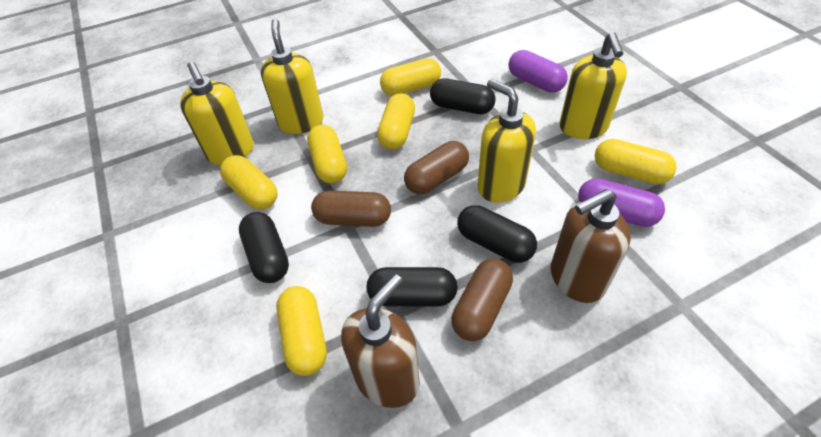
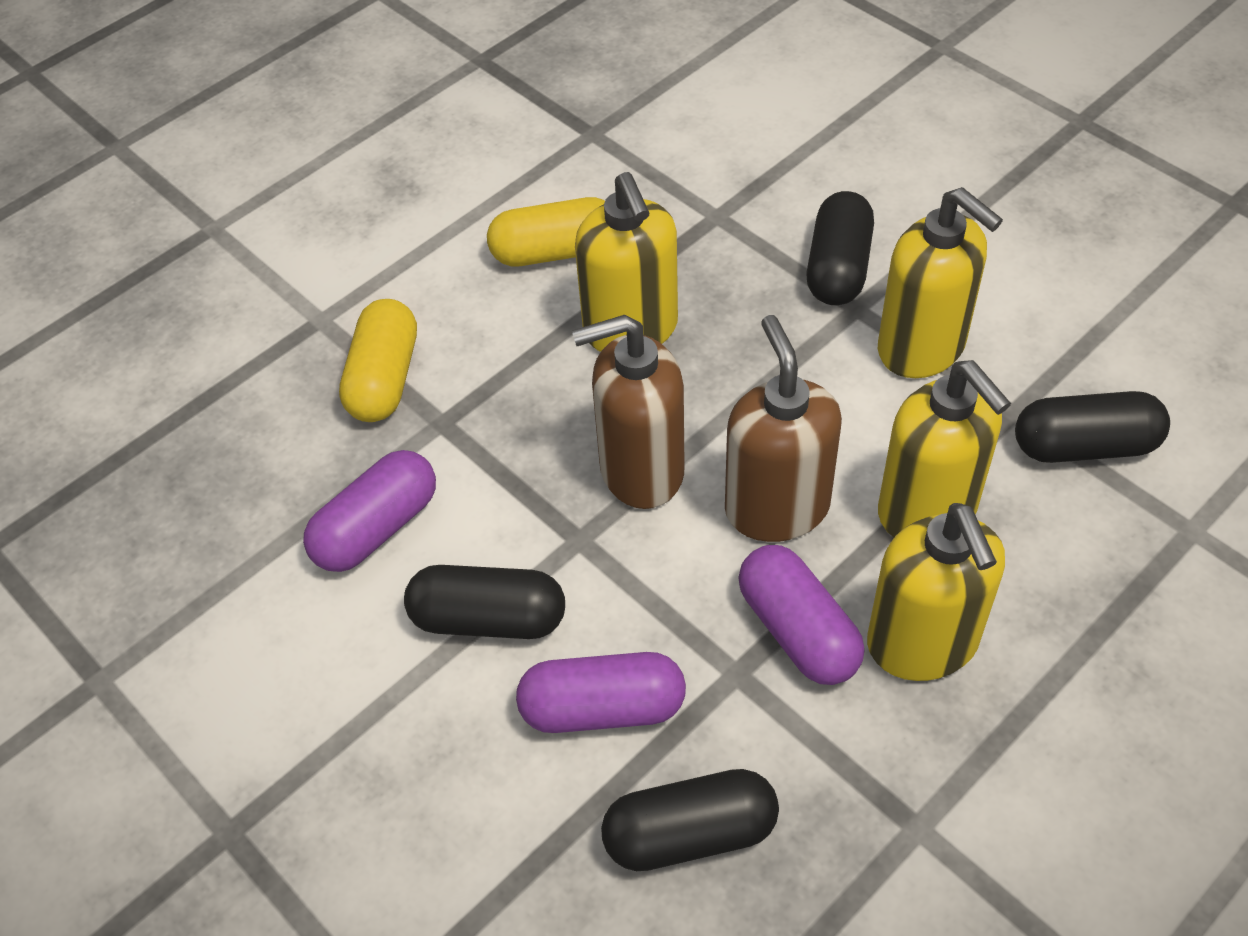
brown capsule: [311,190,391,227] [404,141,469,194] [451,259,513,341] = 3 -> none = 0
purple capsule: [508,50,568,93] [578,178,665,227] = 2 -> [303,450,436,572] [516,652,686,733] [738,545,864,685] = 3
yellow capsule: [220,155,278,210] [276,286,327,376] [307,125,347,183] [377,93,415,150] [380,58,441,96] [595,139,677,184] = 6 -> [339,299,417,422] [487,197,605,266] = 2

